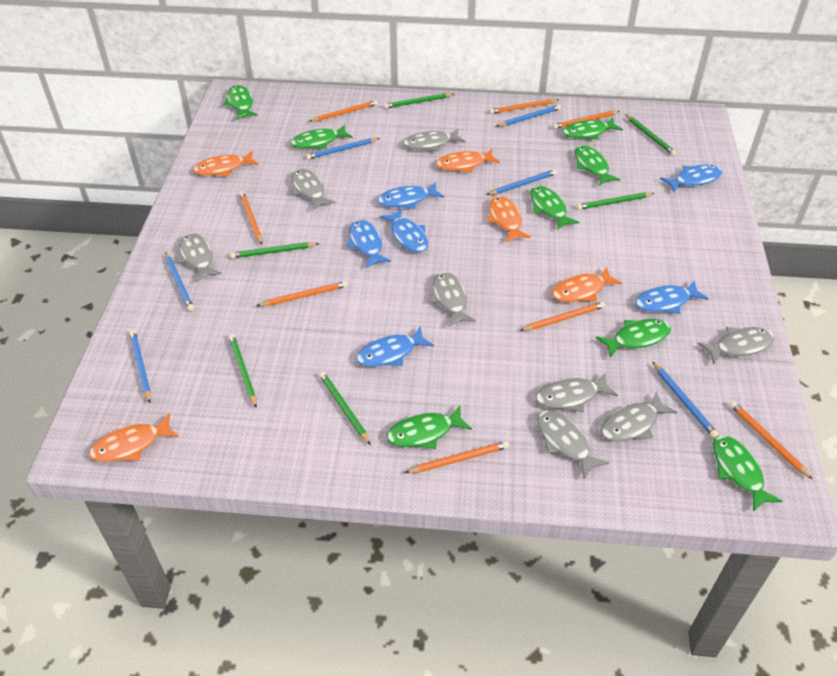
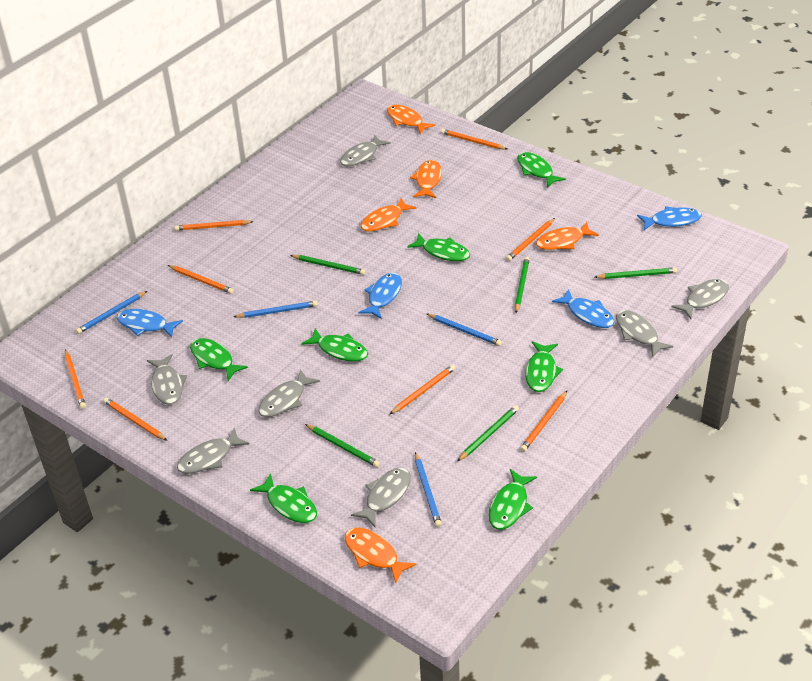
blue fish: [347,220,391,268] [356,326,434,367] [378,182,444,209] [379,208,428,253] [635,280,709,314] [660,164,722,192] = 6 -> [117,309,183,338] [358,273,402,319] [552,289,615,328] [637,206,702,230] = 4
blue pencil: [129,330,151,403] [165,252,194,311] [306,138,380,160] [487,169,557,195] [497,105,561,127] [652,361,718,438] = 6 -> [76,291,147,334] [234,301,318,318] [415,452,442,527] [427,314,502,346] = 4
green fish: [223,85,258,120] [291,125,353,149] [387,406,472,449] [530,186,579,230] [563,117,623,140] [575,145,621,186] [596,319,671,358] [713,435,783,512] = 8 -> [190,338,248,381] [250,473,317,523] [301,328,368,361] [407,233,470,261] [489,469,537,530] [517,152,566,188] [525,341,563,392] = 7
green pencil: [229,334,257,408] [230,242,320,258] [319,371,371,445] [384,93,454,109] [577,192,655,210] [625,114,676,155] = 6 -> [290,255,366,275] [305,424,380,467] [457,405,519,461] [515,257,530,313] [595,267,677,279] = 5
grey fish: [177,233,222,282] [291,169,335,211] [403,129,465,151] [430,272,476,327] [535,373,618,412] [537,410,609,479] [601,392,677,442] [698,327,775,365] = 8 -> [147,354,187,405] [177,427,249,474] [258,370,320,417] [340,135,391,166] [351,468,411,527] [616,310,673,358] [671,279,729,319] = 7

